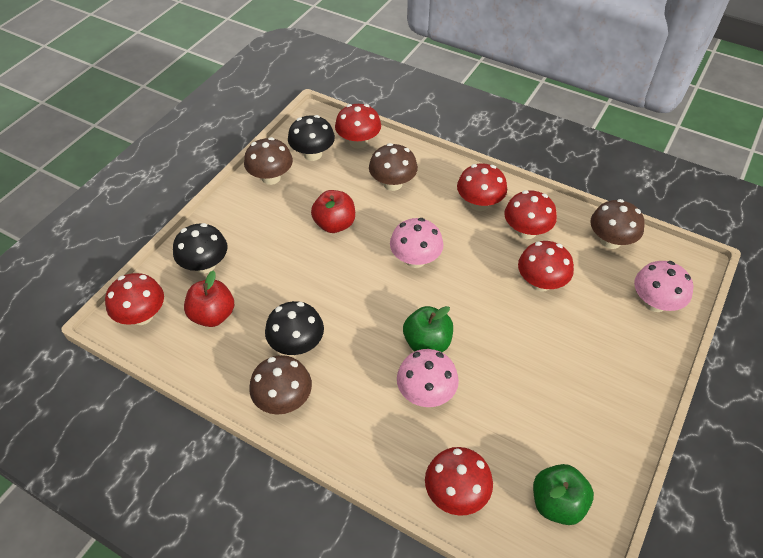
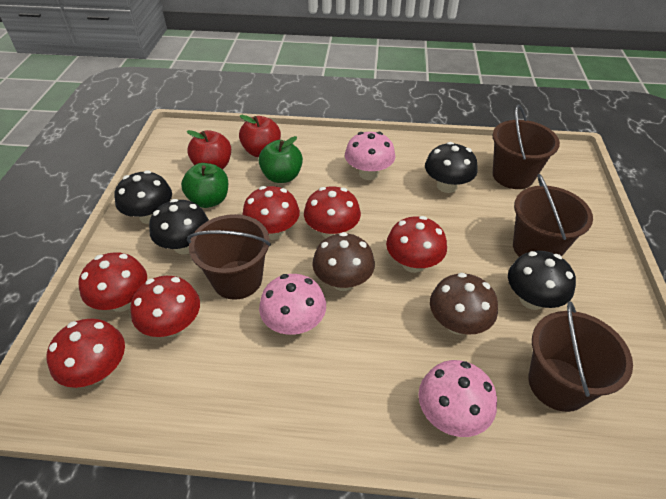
black mushroom: [173,223,227,274] [265,301,324,355] [288,115,335,161] = 3 -> [114,170,172,224] [149,199,209,255] [425,142,478,193] [508,251,576,310] = 4
brown bucket: none = 0 -> [187,214,271,300] [492,104,560,189] [513,174,593,257] [528,301,633,412] = 4
brown mushroom: [244,137,293,185] [249,355,312,415] [369,143,418,191] [590,199,645,249] = 4 -> [312,232,375,291] [430,273,498,335] = 2

